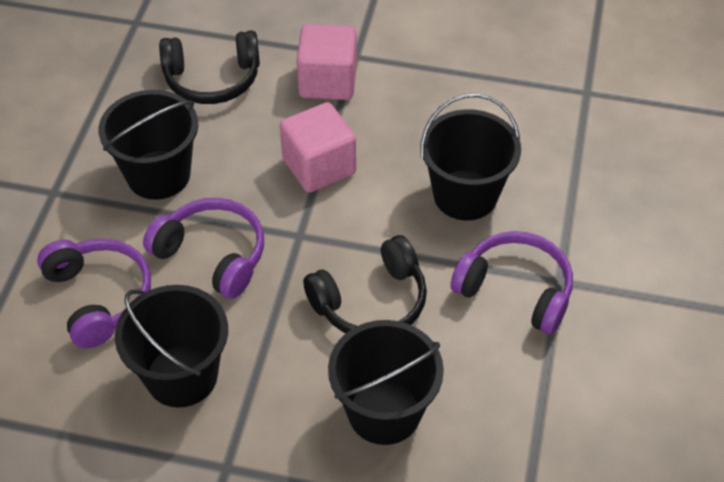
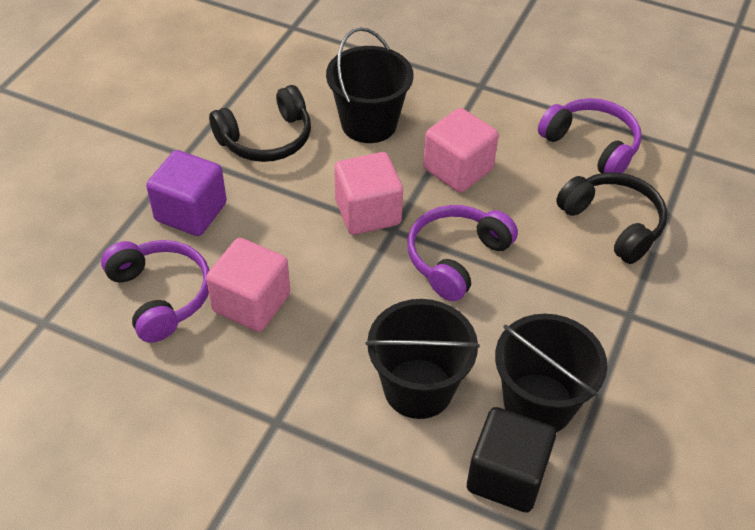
black bucket: [99,90,198,200] [115,285,228,408] [328,320,444,445] [421,93,521,221] = 4 -> [326,27,414,143] [365,299,480,419] [495,314,608,432] = 3
black cube: none = 0 -> [467,407,556,512] = 1
pink cube: [280,102,356,193] [296,24,357,100] = 2 -> [206,238,290,332] [334,152,403,235] [423,108,499,193] = 3
purple cube: none = 0 -> [146,150,227,236] = 1

